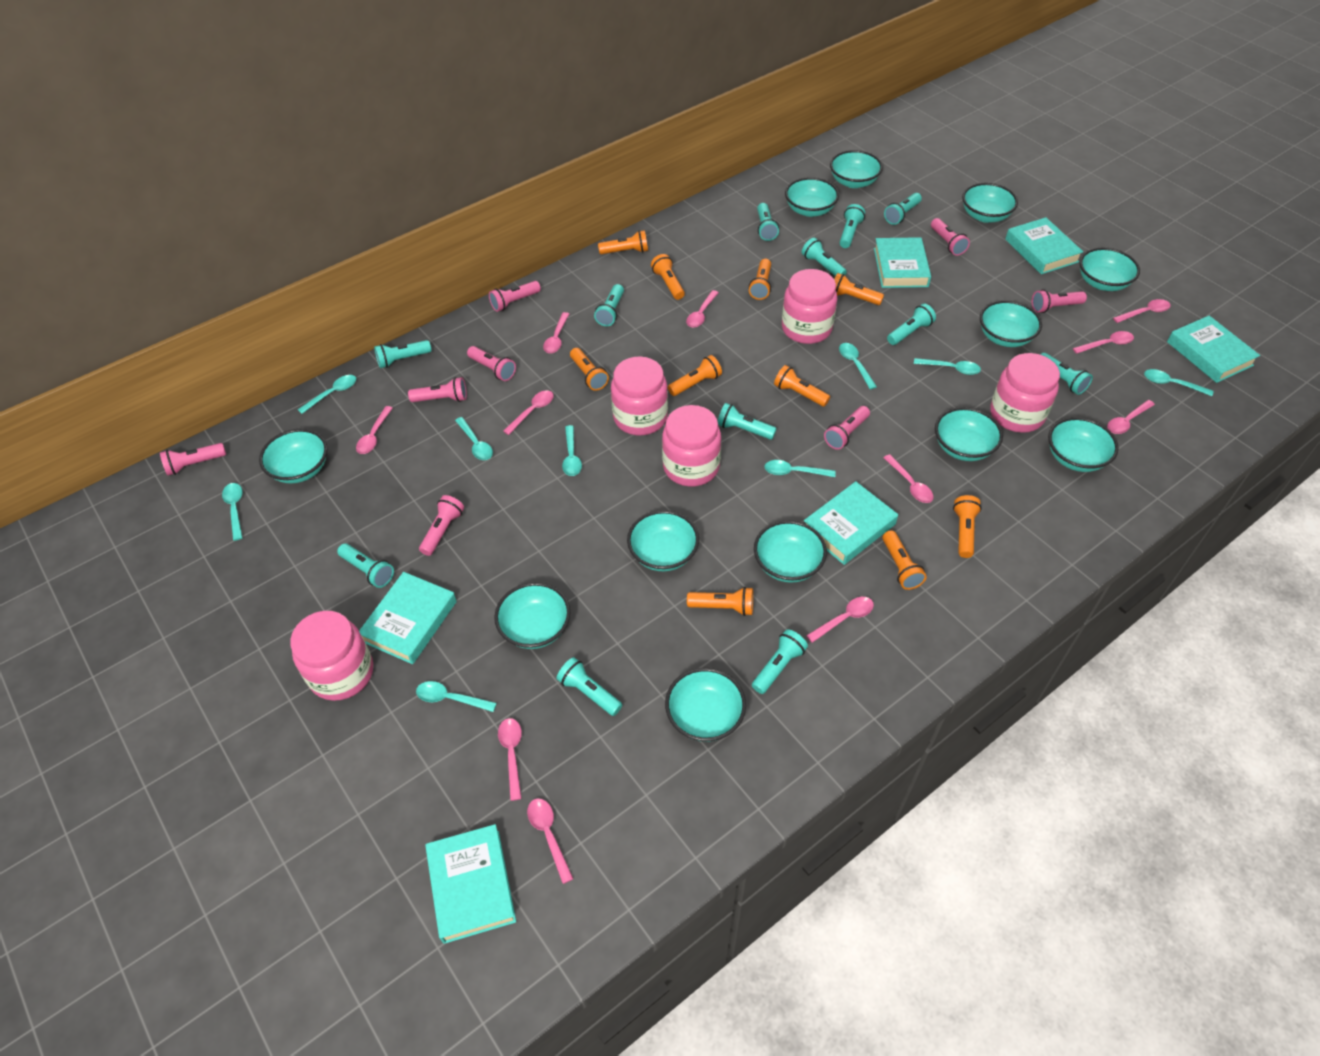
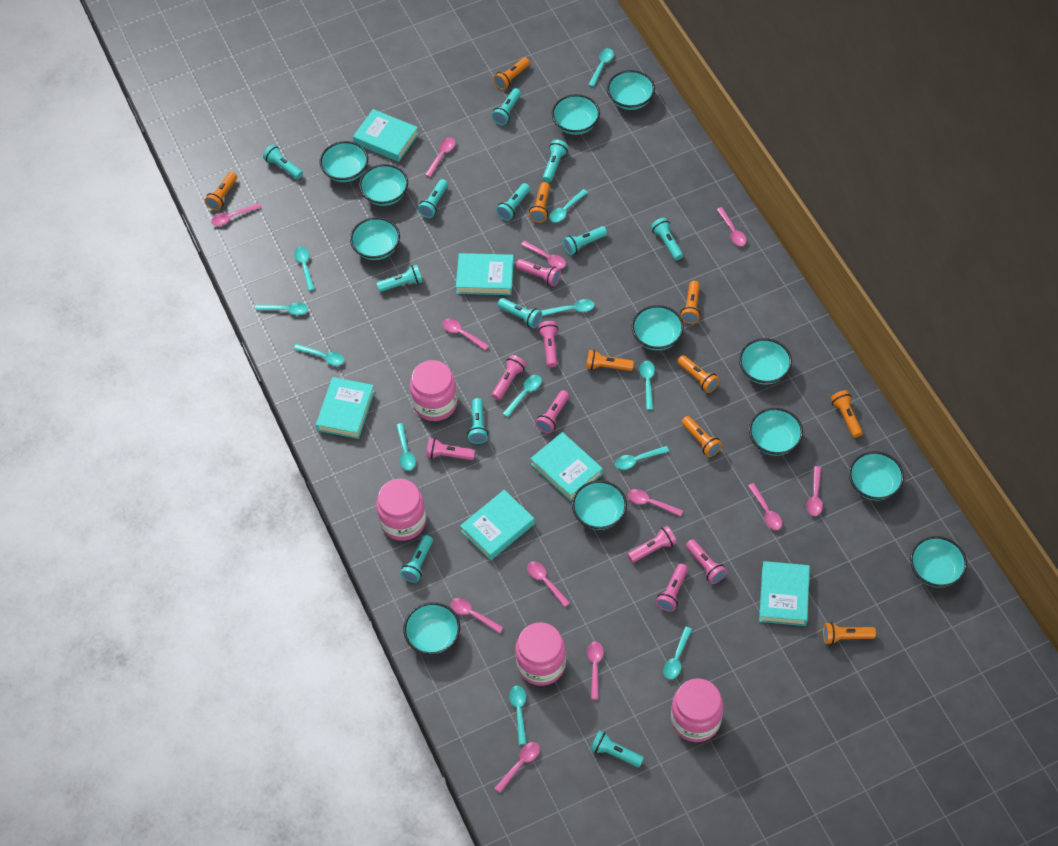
orange flashlight: [570,348,609,391] [598,230,648,254] [651,254,685,300] [668,355,722,396] [687,587,753,616] [749,259,771,300] [774,365,830,407] [834,273,884,305] [883,530,927,590] [953,495,982,558] = 10 -> [205,172,237,211] [493,57,530,90] [529,182,550,223] [586,350,634,371] [677,355,720,393] [680,281,701,324] [682,416,722,457] [823,622,876,645] [830,390,863,438] = 9
pink jar: [290,611,373,701] [611,356,668,435] [662,405,721,486] [782,269,837,344] [990,353,1060,433] = 5 -> [376,479,426,541] [410,360,458,421] [516,622,566,686] [671,678,723,742] = 4
pink spoon: [356,406,393,454] [498,718,522,801] [503,390,554,435] [527,798,573,884] [543,312,569,353] [686,290,719,328] [806,597,874,643] [883,454,933,503] [1073,331,1134,354] [1107,400,1155,434] [1113,299,1171,323] = 11 -> [211,203,262,226] [425,138,456,177] [442,319,489,350] [451,598,503,633] [494,742,540,793] [521,241,566,269] [527,561,570,607] [587,641,604,699] [628,489,683,516] [717,207,747,246] [748,483,782,530] [807,466,823,516] = 12
turquoise spoon: [222,483,242,541] [298,375,356,414] [416,681,497,712] [455,417,493,460] [562,425,582,476] [764,460,836,477] [839,343,877,389] [914,358,981,375] [1144,369,1213,396] = 9 -> [255,302,308,315] [294,247,315,291] [294,344,344,365] [396,423,416,471] [503,375,542,417] [509,686,527,745] [541,299,595,316] [549,189,588,222] [589,48,614,87] [615,446,669,470] [639,361,655,410] [663,627,692,679] = 12

